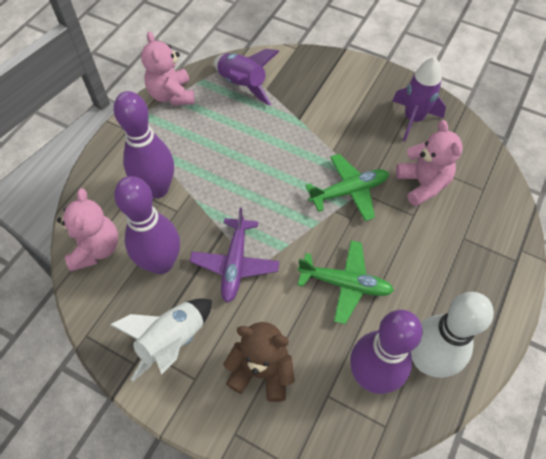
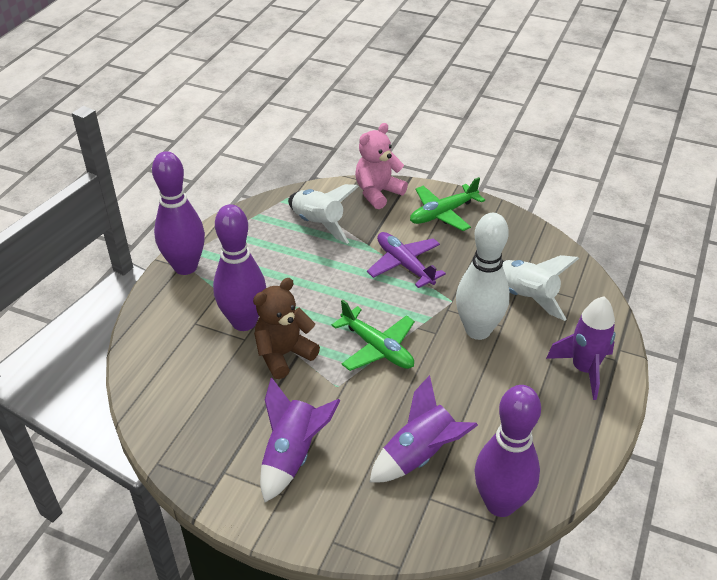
pink teddy bear: [57,188,118,271] [141,32,194,106] [396,120,462,207] = 3 -> [355,123,408,209] = 1
purple rocket: [214,49,279,106] [392,57,446,142] = 2 -> [260,378,341,502] [370,375,478,482] [546,296,616,400] = 3
white rocket: [110,298,212,382] = 1 -> [288,184,359,244] [503,255,579,321] = 2

